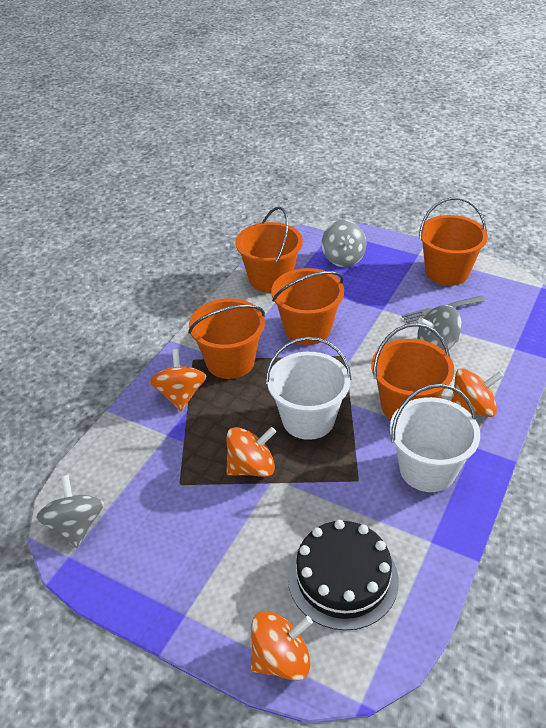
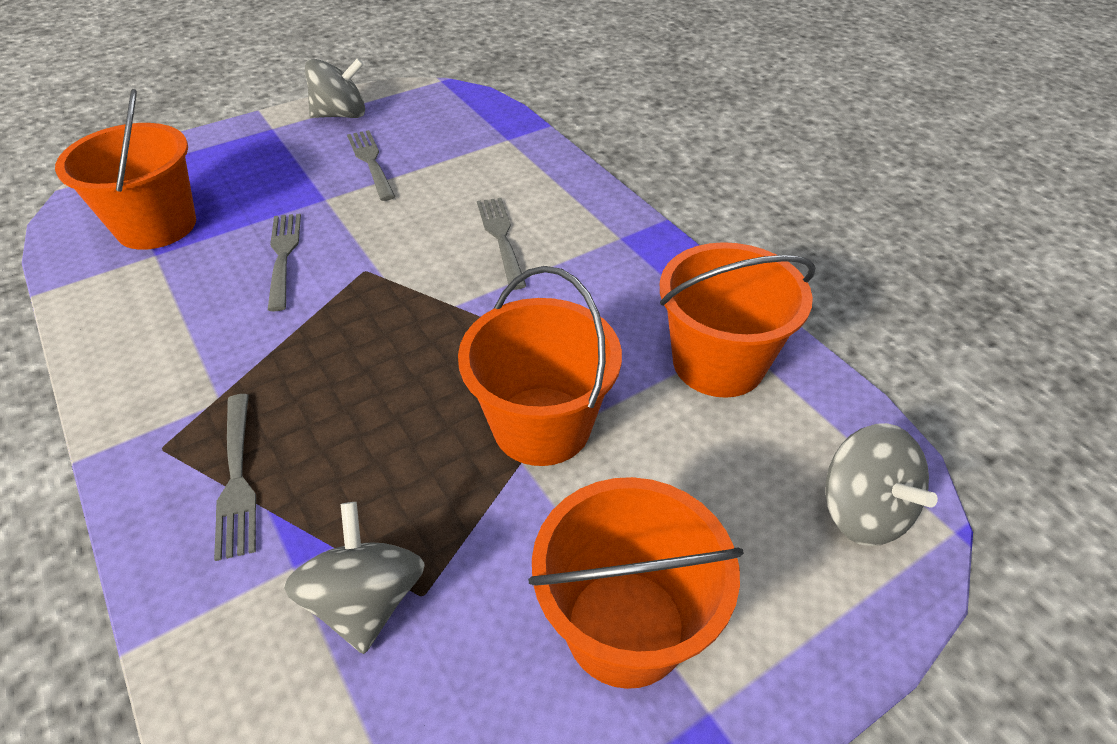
black cake: [288,520,399,631] = 1 -> none = 0
grey fork: [402,296,485,324] = 1 -> [214,394,256,561] [268,213,301,311] [347,130,396,201] [477,198,526,290] = 4
orange bucket: [188,298,265,379] [236,206,303,293] [271,268,344,345] [371,323,454,420] [419,197,488,286] = 5 -> [55,89,196,250] [458,266,622,466] [528,477,744,689] [660,242,815,398] = 4
orange spinning top: [150,349,206,411] [226,427,276,477] [250,611,313,681] [451,368,504,417] = 4 -> none = 0
white bucket: [266,337,352,440] [390,384,480,492] = 2 -> none = 0

